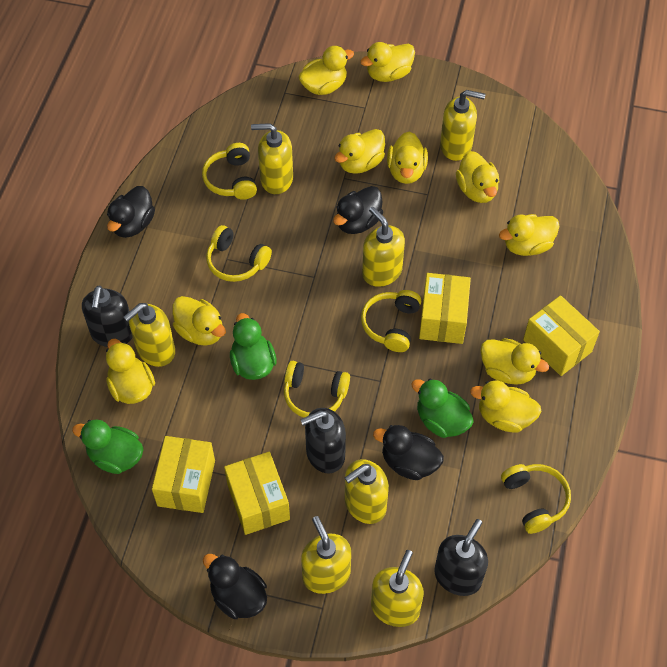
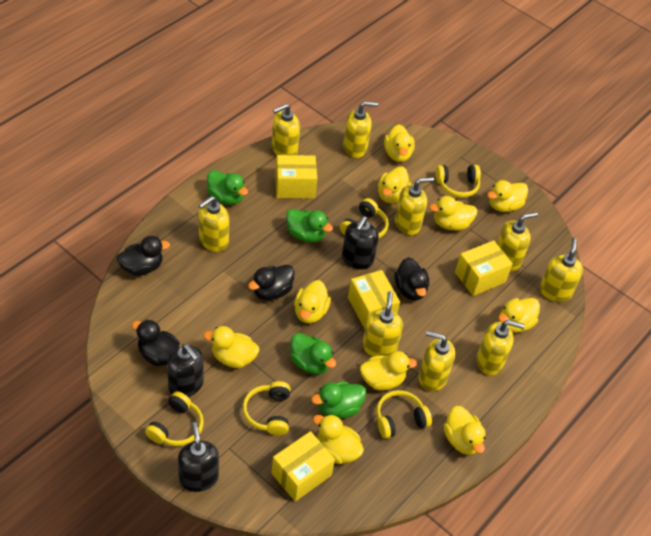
green duck: [72,420,144,474] [230,313,277,380] [411,379,474,438] = 3 -> [207,170,248,205] [286,209,333,242] [290,333,336,374] [311,381,366,418] = 4
yellow soap dispenser: [124,303,175,367] [251,123,293,194] [301,516,351,594] [345,459,389,524] [362,207,405,287] [371,550,424,627] [440,90,485,161] = 7 -> [199,196,229,252] [272,104,300,155] [343,101,378,158] [362,291,403,357] [395,177,434,235] [419,331,455,392] [476,320,525,375] [497,212,538,271] [539,237,583,302] = 9

